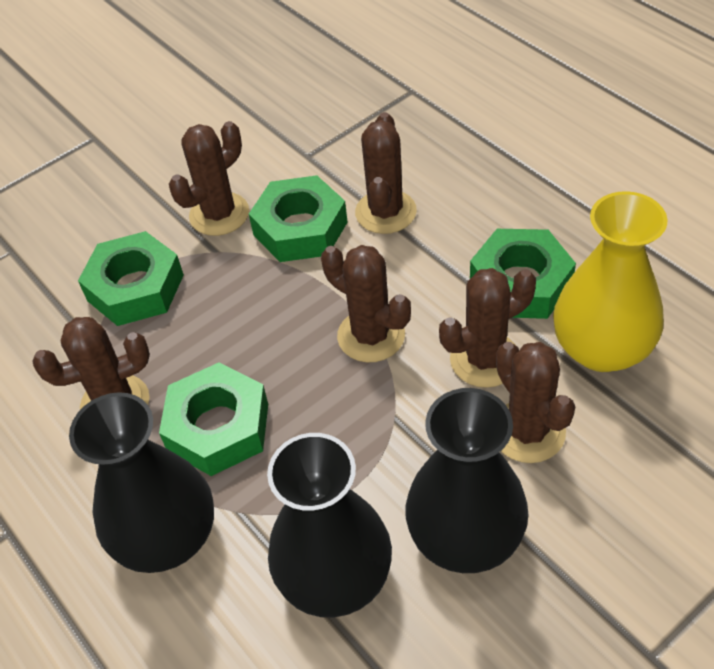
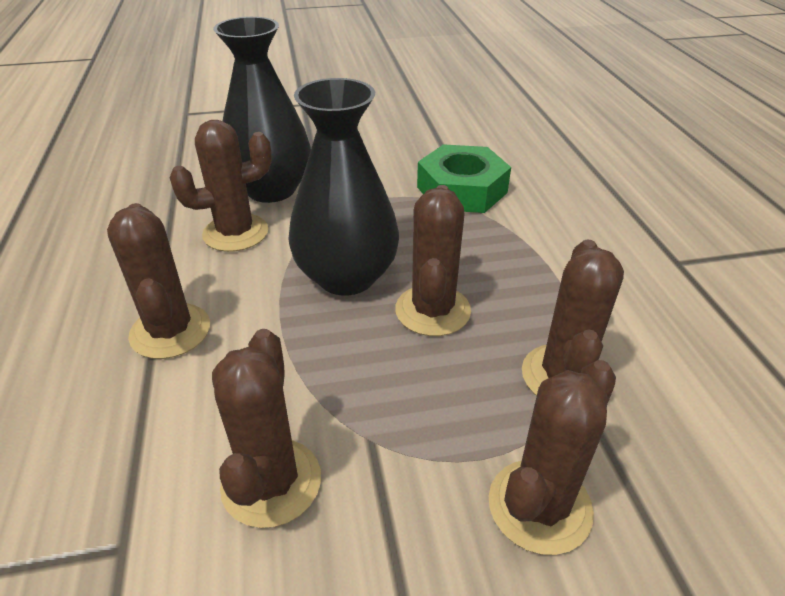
black vase: [69,392,214,573] [267,433,392,617] [405,388,529,573] = 3 -> [213,17,311,203] [288,78,399,296] = 2
green nut: [78,231,184,326] [159,362,268,476] [249,175,348,262] [470,229,576,319] = 4 -> [417,144,511,213] = 1
yellow vase: [553,191,668,372] = 1 -> none = 0

